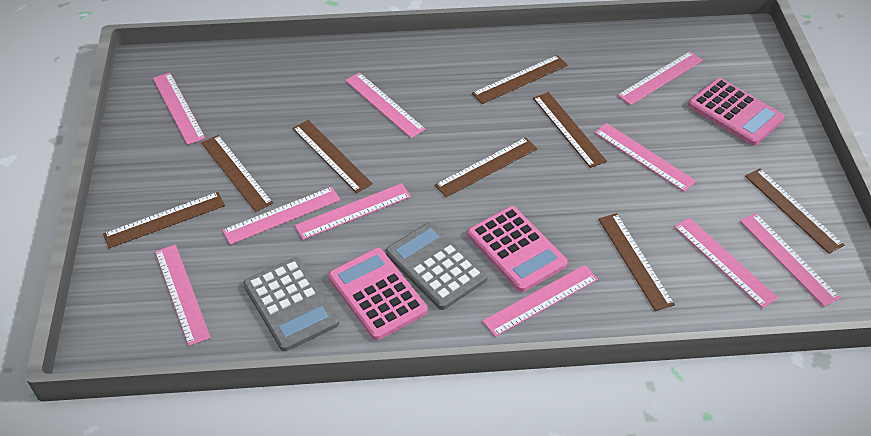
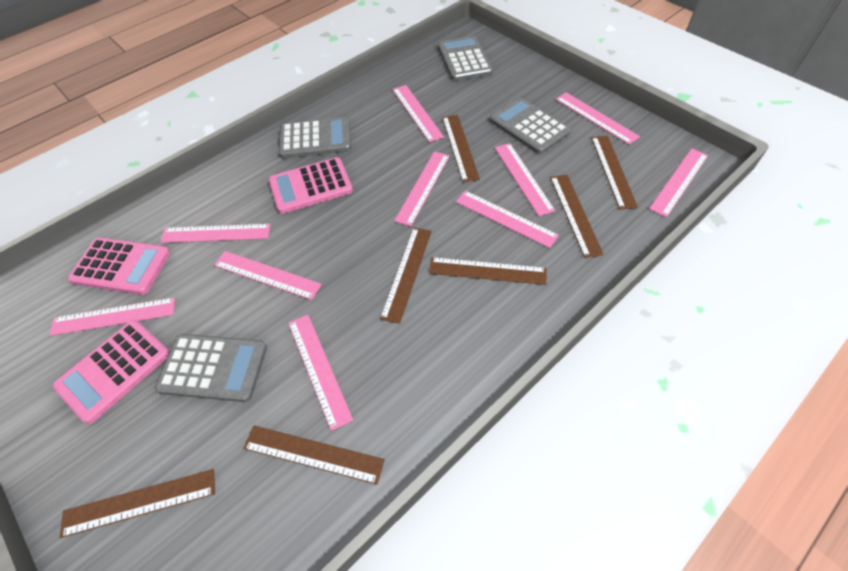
brown ruler: [103,192,225,249] [201,135,273,212] [293,120,373,193] [435,137,538,197] [472,55,568,104] [533,92,607,168] [598,213,675,311] [745,169,844,254] = 8 -> [60,469,215,538] [243,425,385,484] [380,227,432,324] [429,257,546,285] [442,115,480,182] [550,174,604,258] [591,136,638,210] = 7
grey calculator: [243,258,339,351] [386,222,488,310] = 2 -> [155,334,267,402] [279,117,351,158] [438,36,493,81] [490,98,571,154] = 4

